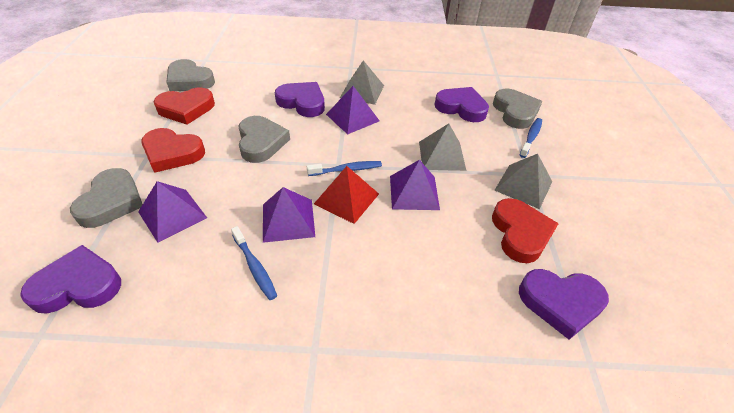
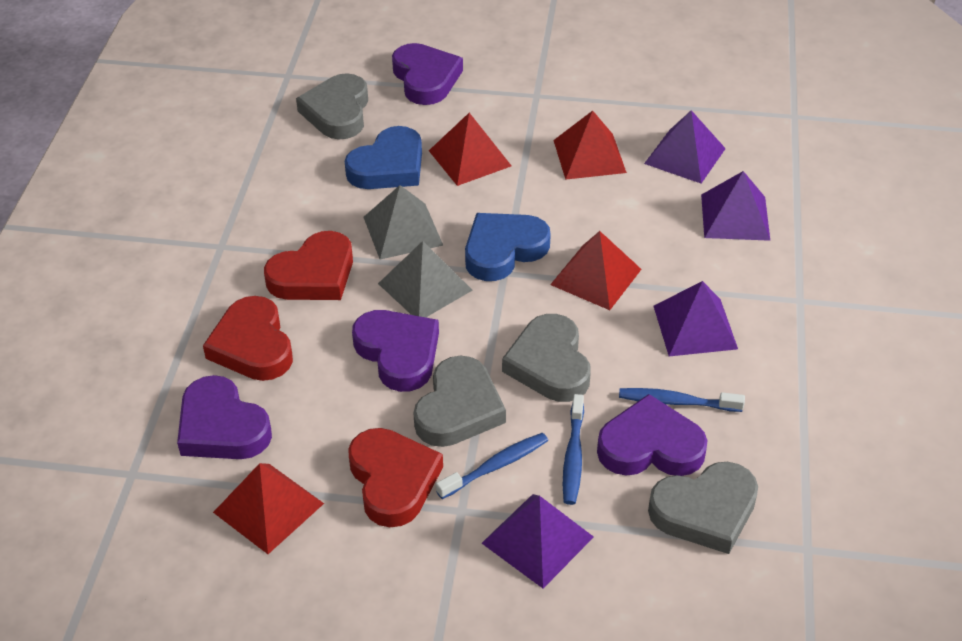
blue heart: none = 0 -> [345,126,422,189] [465,213,551,281] = 2
grey pyramid: [340,60,384,105] [419,123,466,171] [494,154,552,209] = 3 -> [364,185,443,259] [378,241,473,317] = 2
red pyramid: [314,166,379,224] = 1 -> [213,463,324,554] [429,113,511,186] [550,231,641,310] [553,111,627,180] = 4

